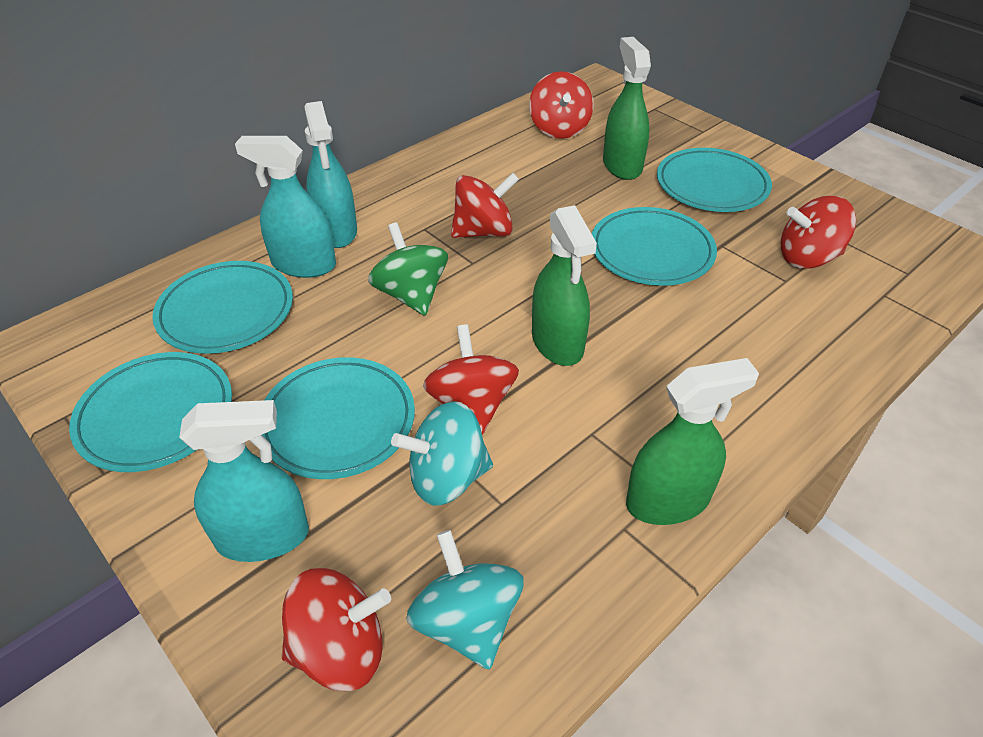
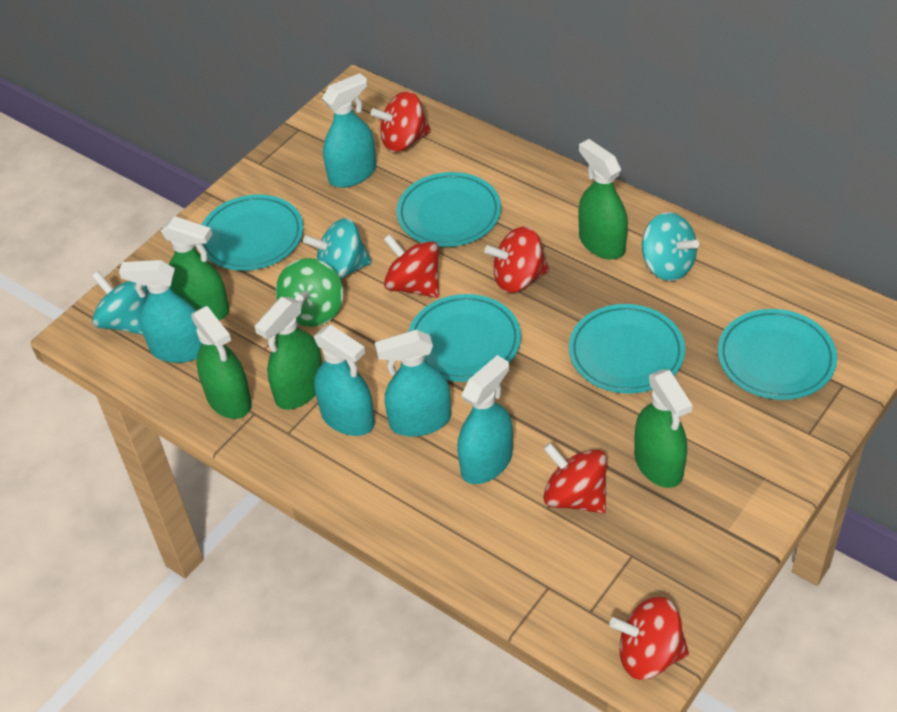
green spray bottle: [532,205,597,366] [603,37,651,180] [626,358,759,525] = 3 -> [161,216,229,320] [191,306,252,419] [255,297,322,410] [578,139,628,260] [634,369,693,488] = 5
turquoise spinning top: [391,401,493,506] [406,530,524,669] = 2 -> [92,271,149,335] [303,218,372,280] [642,212,699,281] = 3
turquoise spray bottle: [179,400,309,562] [235,136,336,278] [304,101,357,248] = 3 -> [119,260,202,363] [314,325,375,436] [322,73,376,188] [375,330,451,437] [457,355,513,484] = 5

